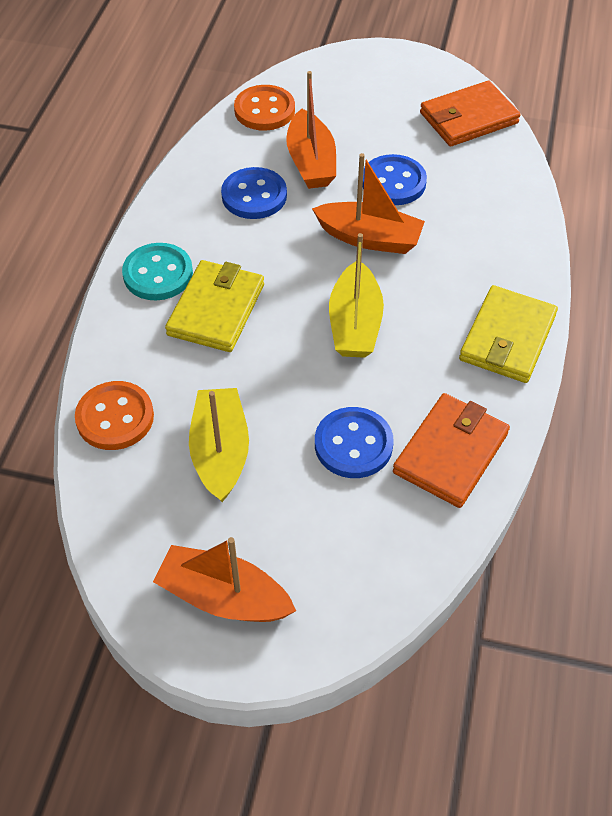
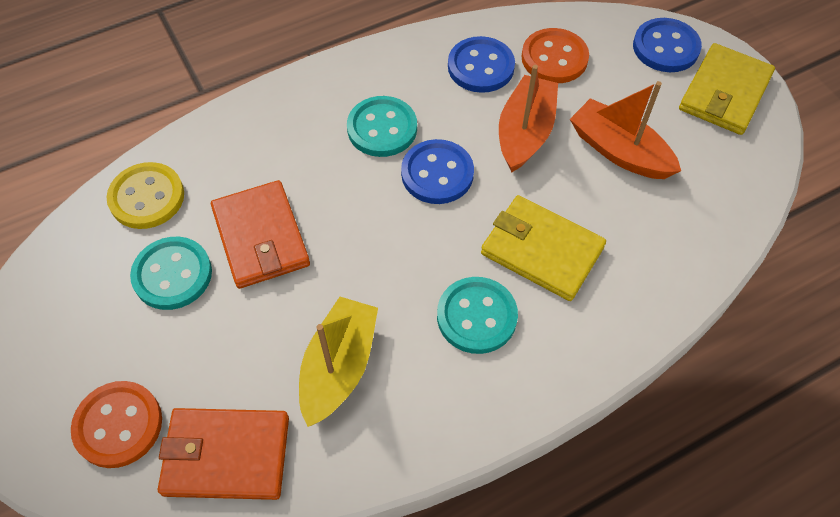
orange boat: [153,537,296,622] [286,71,336,189] [312,153,425,254] = 3 -> [499,65,558,173] [570,81,681,179] = 2
turquoise button: [122,243,193,300] = 1 -> [130,237,212,310] [347,96,417,157] [437,277,518,354] = 3
yellow boat: [189,388,249,502] [329,233,384,358] = 2 -> [299,297,378,427] = 1
yellow button: none = 0 -> [106,162,184,229] = 1

